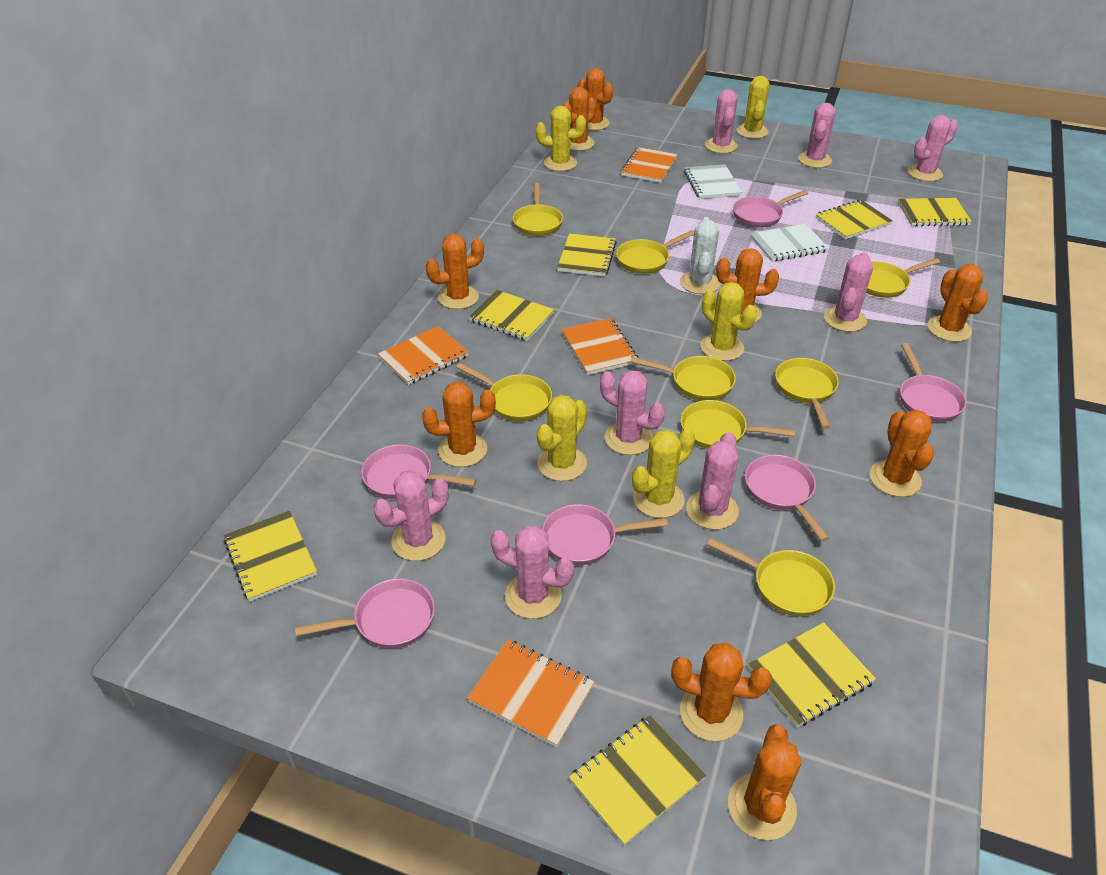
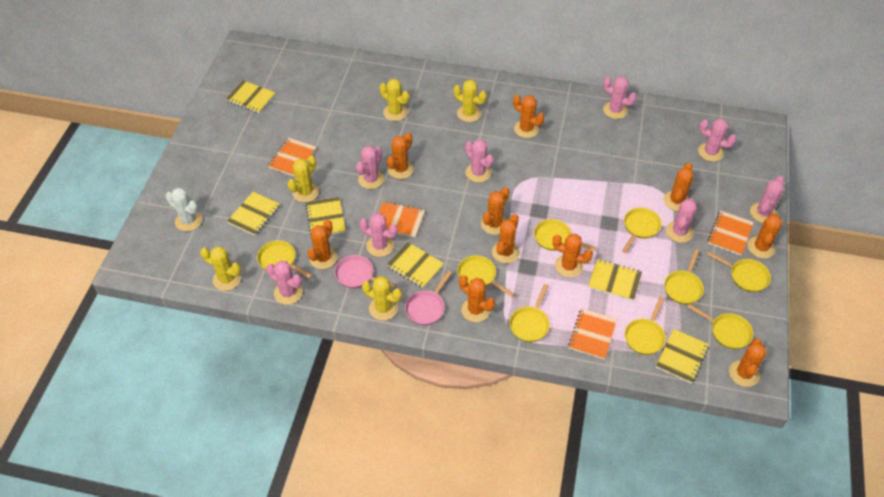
orange cactus: [422,382,496,467] [426,234,484,309] [562,87,596,151] [578,68,613,130] [671,643,772,741] [716,248,779,323] [728,724,801,840] [870,410,934,497] [928,264,988,342] = 9 -> [307,220,337,269] [387,132,414,179] [459,275,495,322] [481,187,509,235] [492,214,520,263] [513,95,544,138] [552,234,593,278] [664,163,693,211] [729,338,767,387] [747,213,782,258] = 10
pink pan: [295,578,435,648] [361,445,477,499] [542,504,668,565] [733,190,808,227] [745,455,829,541] [900,343,966,422] = 6 -> [335,255,397,288] [405,271,452,325] = 2
white notebook: [684,164,742,199] [751,224,829,262] = 2 -> none = 0
yellow notebook: [224,511,317,602] [469,290,554,341] [557,233,617,277] [569,715,707,846] [748,622,876,727] [815,200,893,239] [898,198,972,226] = 7 -> [226,80,276,113] [227,192,280,236] [305,197,345,235] [386,242,444,288] [588,259,642,301] [656,329,709,384] = 6
yellow pan: [456,363,552,421] [513,183,563,236] [616,230,694,274] [630,356,736,401] [681,400,795,449] [707,538,835,616] [775,358,839,429] [866,258,940,298] = 8 -> [257,240,313,279] [457,255,515,297] [509,284,550,342] [534,219,597,251] [622,207,661,253] [625,297,666,355] [664,249,704,305] [687,304,753,349] [707,251,771,292] = 9

